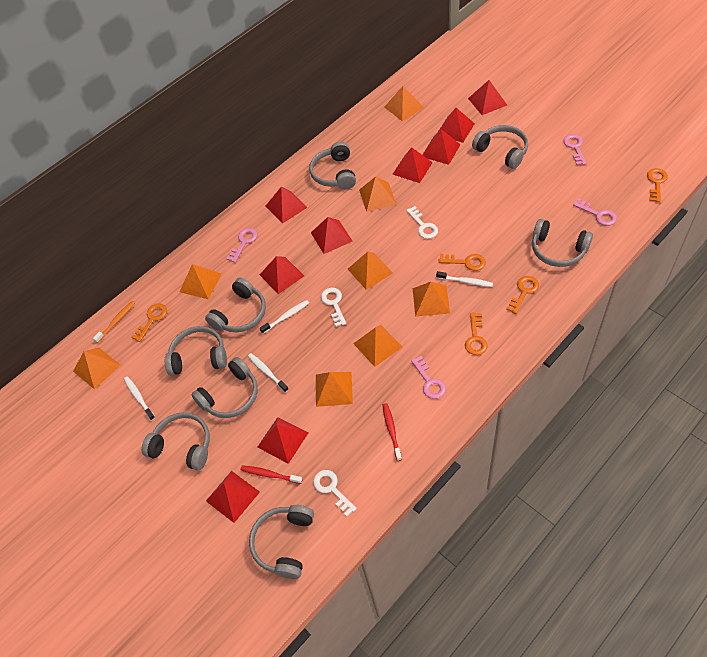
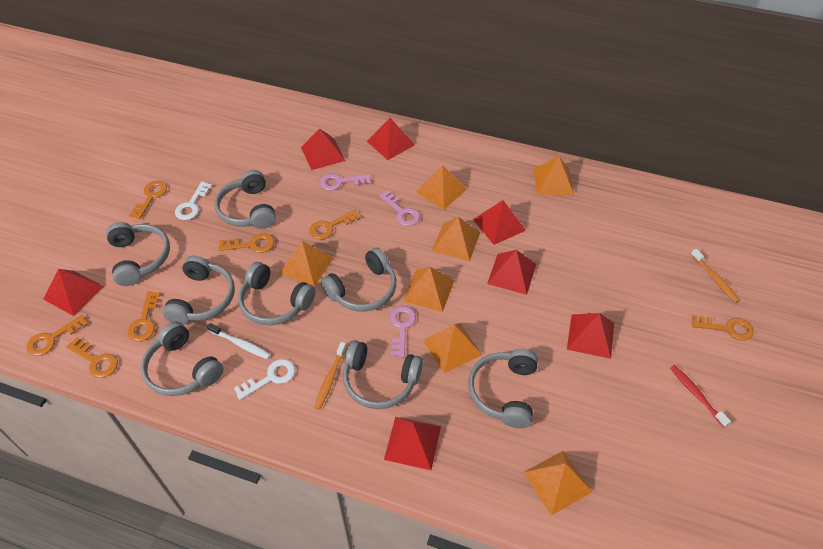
orange key: [131,303,167,342] [438,254,486,271] [465,312,488,355] [506,276,539,314] [647,168,668,202] = 5 -> [26,315,88,356] [66,337,118,378] [127,292,161,342] [129,181,167,219] [218,233,274,253] [309,209,361,239] [692,315,754,341] = 7
orange pyramid: [73,348,120,390] [179,264,222,299] [316,372,353,407] [348,252,393,290] [353,325,402,367] [359,176,397,212] [384,86,424,121] [413,282,450,317] = 8 -> [279,241,334,286] [403,267,455,312] [416,165,467,209] [423,323,482,373] [432,217,480,261] [523,451,592,515] [533,156,574,195] = 7
orange toothbrush: [93,301,135,343] = 1 -> [314,342,347,410] [691,249,740,303] = 2
pink key: [227,228,257,262] [411,356,446,399] [563,134,587,165] [573,198,617,226] = 4 -> [320,174,371,191] [379,190,420,226] [390,306,416,358] = 3
red pyramid: [206,471,260,523] [258,417,308,464] [260,256,304,294] [266,187,308,224] [311,217,352,254] [392,147,433,183] [423,129,461,165] [437,108,475,143] [468,80,507,115] = 9 -> [43,269,104,316] [301,129,345,170] [367,118,415,160] [384,417,441,470] [473,200,526,245] [487,250,536,295] [567,313,614,359] = 7
red toothbrush: [240,465,302,484] [383,403,402,461] = 2 -> [670,365,731,427] = 1
white key: [313,470,357,517] [321,288,346,327] [406,206,438,239] = 3 -> [175,182,212,220] [234,359,295,400] = 2
white toothbrush: [124,377,155,420] [248,353,289,392] [260,300,309,334] [436,271,493,287] = 4 -> [207,323,271,359] = 1

